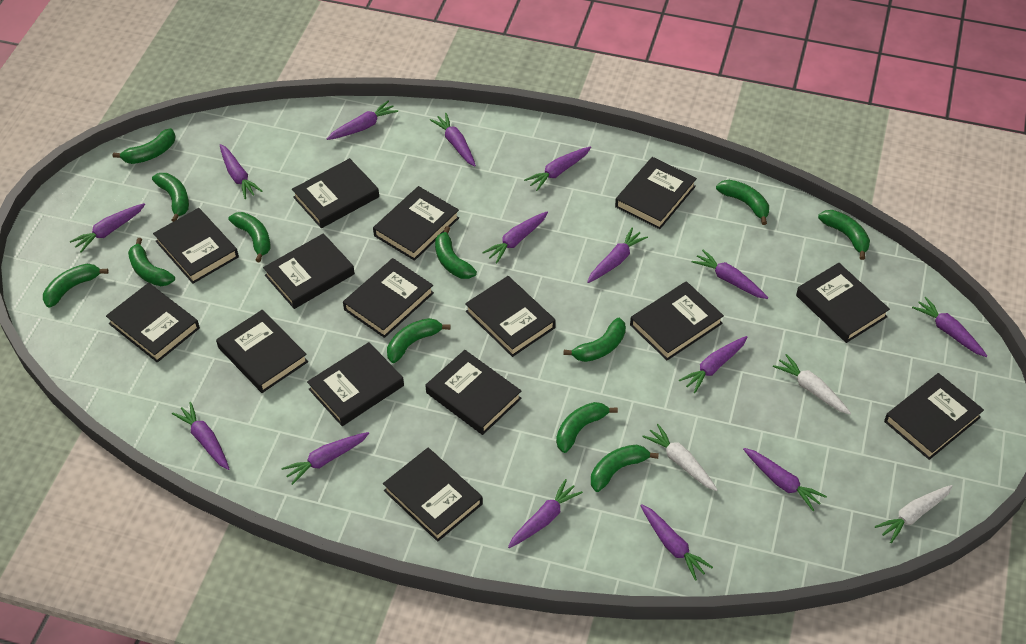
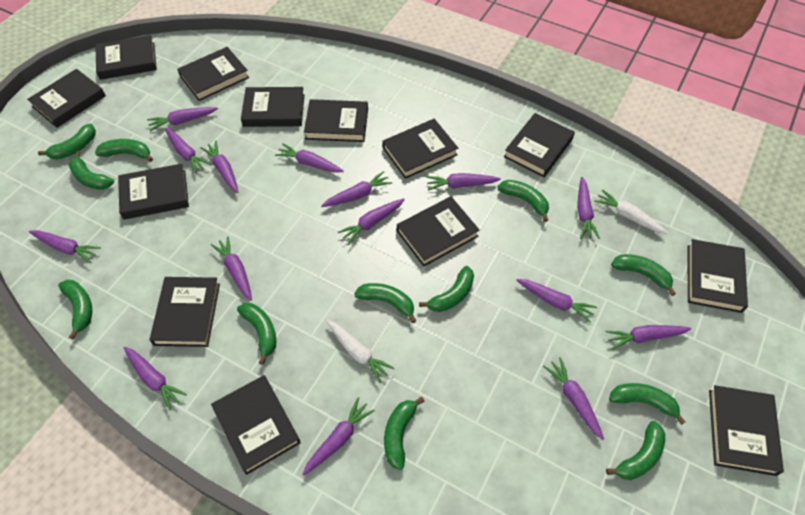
black book: [106,283,200,363] [153,208,239,284] [216,310,308,393] [263,233,355,309] [292,158,379,228] [307,342,404,426] [343,258,434,338] [373,186,459,261] [383,448,483,542] [425,350,522,435] [465,276,556,357] [615,157,697,229] [630,281,724,360] [796,263,890,343] [884,373,984,460] = 15 -> [27,69,106,128] [95,35,157,80] [118,164,189,220] [149,277,220,347] [177,47,249,101] [211,375,301,475] [241,87,305,127] [304,99,368,142] [382,119,458,179] [397,196,480,266] [504,113,575,177] [688,239,748,313] [709,385,784,476] = 13
white carrot: [642,424,718,491] [773,354,851,414] [875,485,953,543] = 3 -> [326,320,394,383] [594,189,668,234] = 2

